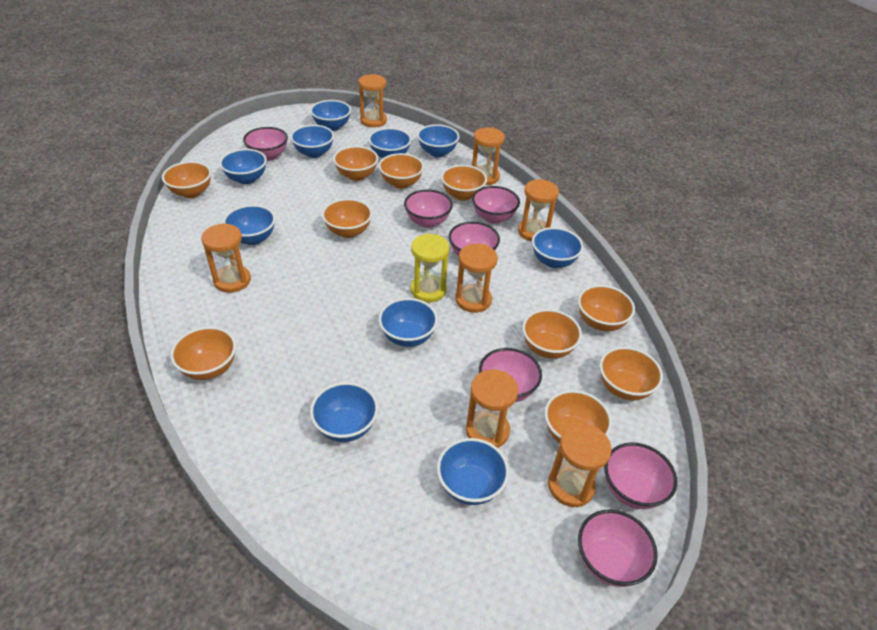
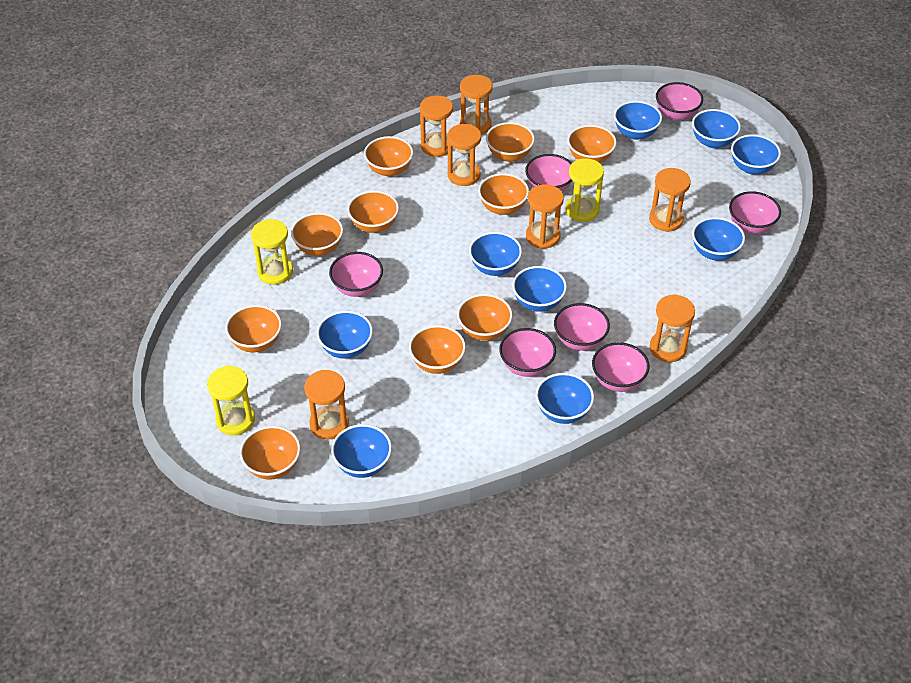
blue bowl: [219,149,267,184] [223,205,276,245] [290,125,334,158] [310,100,351,131] [310,382,378,442] [368,128,412,158] [379,298,438,347] [417,124,460,157] [437,438,509,505] [532,227,583,268] = 10 -> [317,311,373,359] [331,424,392,478] [469,232,522,276] [512,266,567,312] [536,373,594,424] [614,101,662,140] [692,109,741,148] [692,217,745,261] [731,134,781,175] = 9
yellow hourglass: [411,233,450,302] = 1 -> [207,366,255,435] [251,219,293,285] [566,158,604,222] = 3

